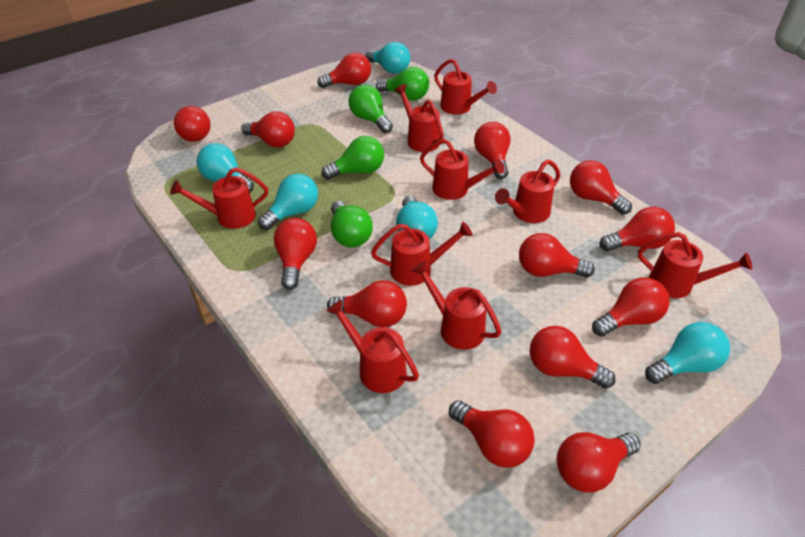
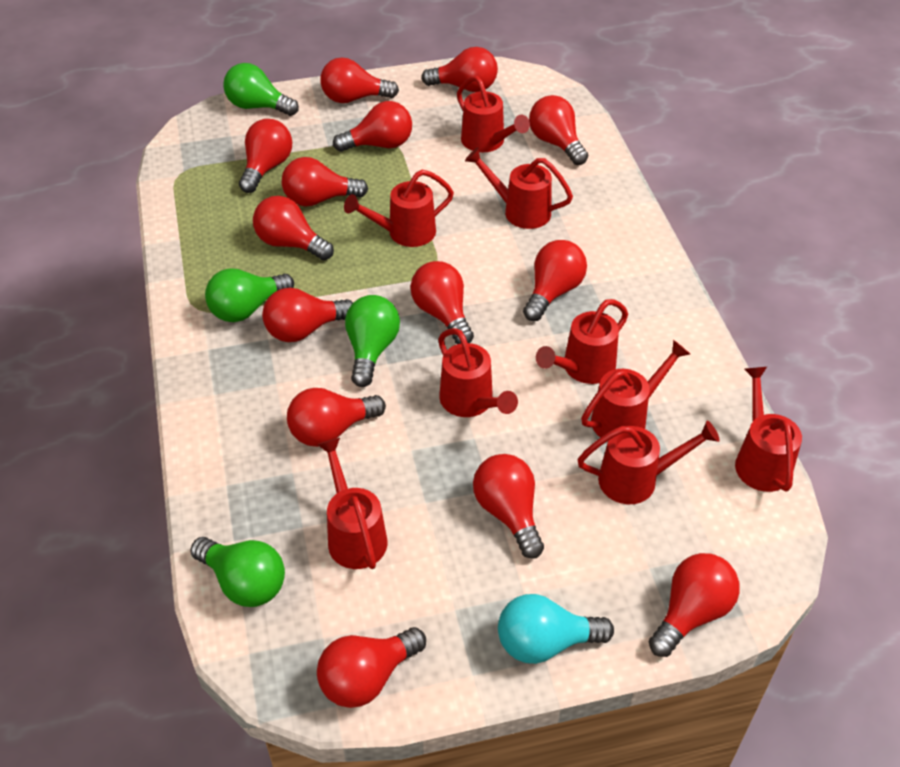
red light bulb: [174,106,211,142] [241,111,295,147] [274,218,317,290] [317,52,371,88] [327,280,407,327] [449,400,535,468] [474,122,510,179] [519,233,595,278] [530,326,616,389] [557,432,641,492] [570,161,632,215] [592,277,670,337] [600,207,675,252] = 13 -> [239,119,292,193] [253,196,334,260] [262,288,353,342] [282,157,368,207] [287,388,386,447] [317,627,426,708] [320,57,399,103] [333,101,412,152] [410,261,474,344] [421,47,498,92] [473,454,544,559] [523,240,587,321] [529,95,588,165] [649,553,740,657] = 14
turquoise light bulb: [197,143,254,192] [258,174,318,230] [365,42,410,74] [396,196,438,239] [645,322,730,384] = 5 -> [498,594,614,664] = 1

